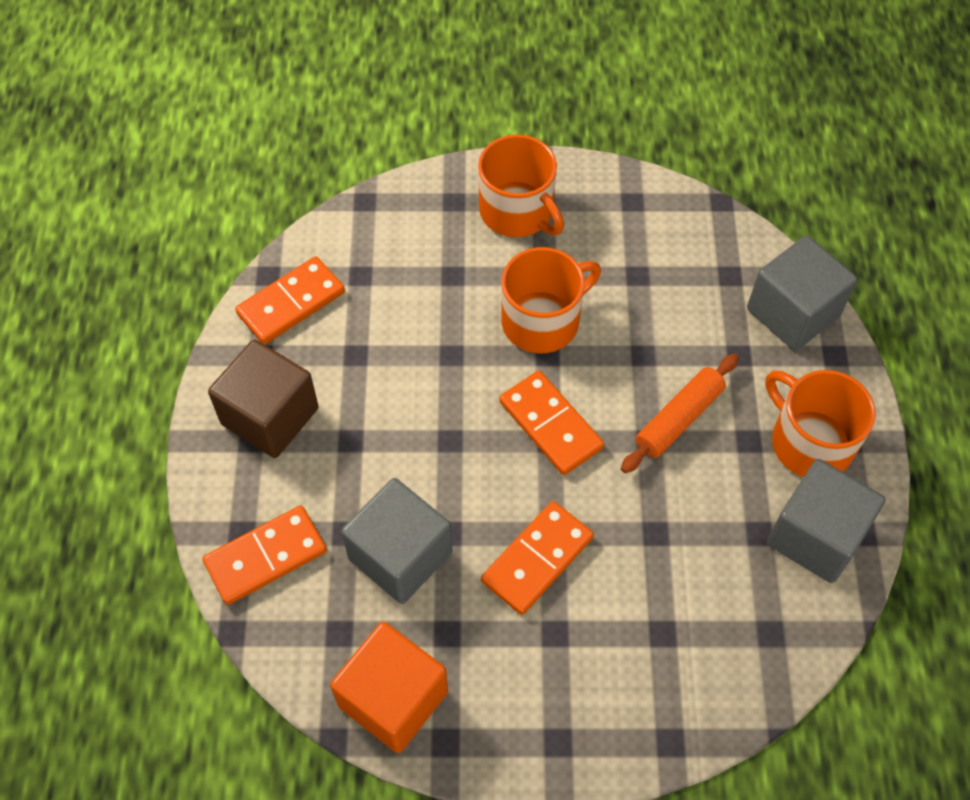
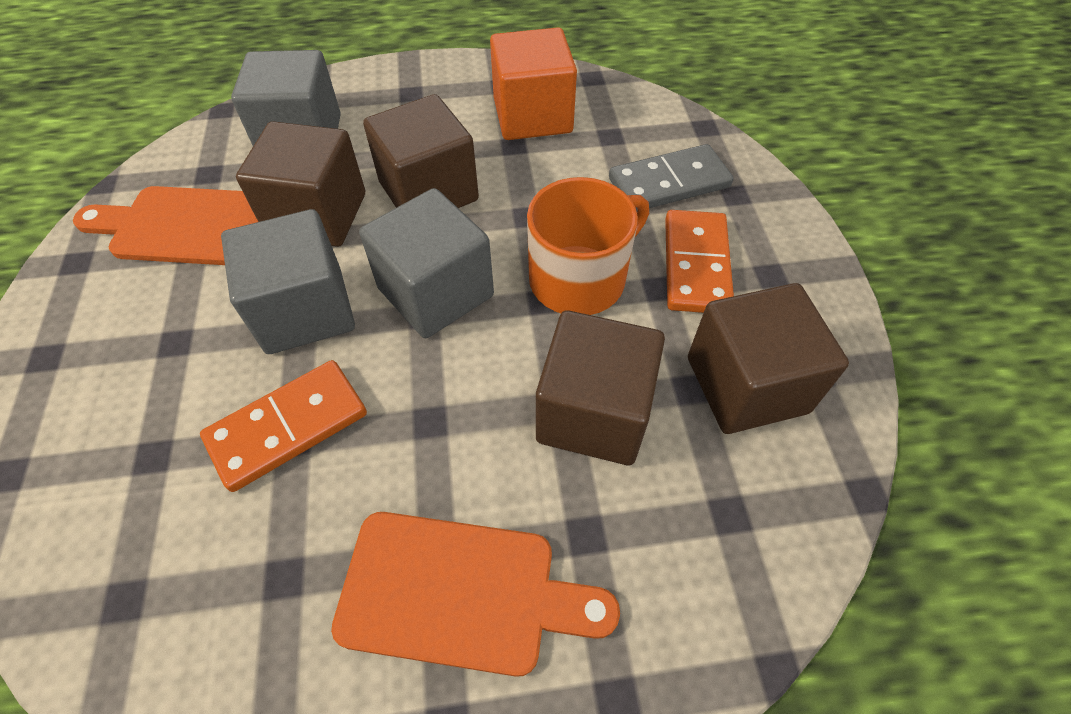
brown cube: [208,340,319,458] = 1 -> [236,121,365,247] [363,94,479,208] [536,310,665,465] [688,283,849,434] = 4
grey domino: none = 0 -> [609,144,733,212] = 1
orange cutting board: none = 0 -> [73,186,258,265] [331,512,620,677] = 2
orange domino: [202,506,327,605] [235,256,345,344] [481,501,594,615] [499,371,604,475] = 4 -> [200,360,367,492] [665,210,734,313] = 2
orange mug: [478,135,564,237] [501,247,601,353] [765,370,876,477] = 3 -> [527,177,649,315] = 1
orange rolling pin: [621,354,739,473] = 1 -> none = 0

